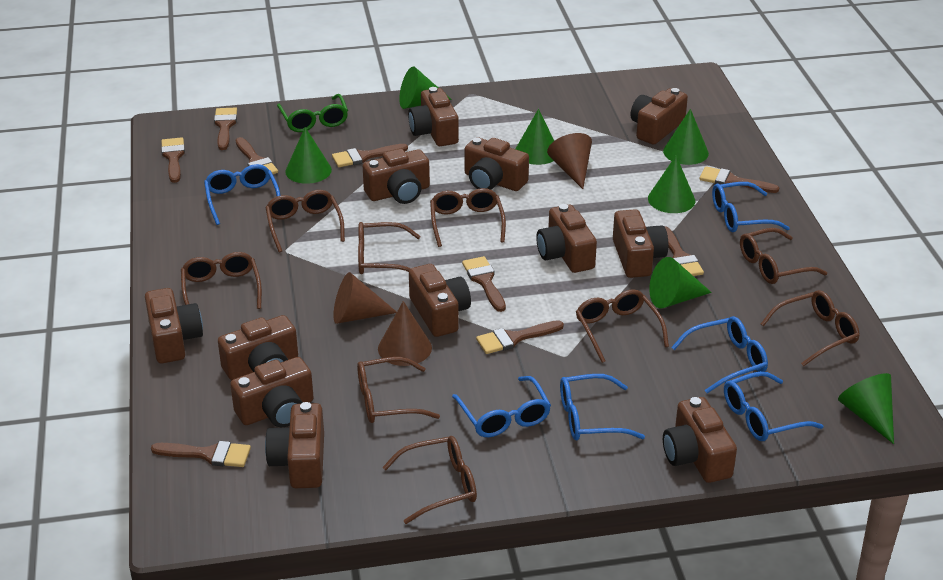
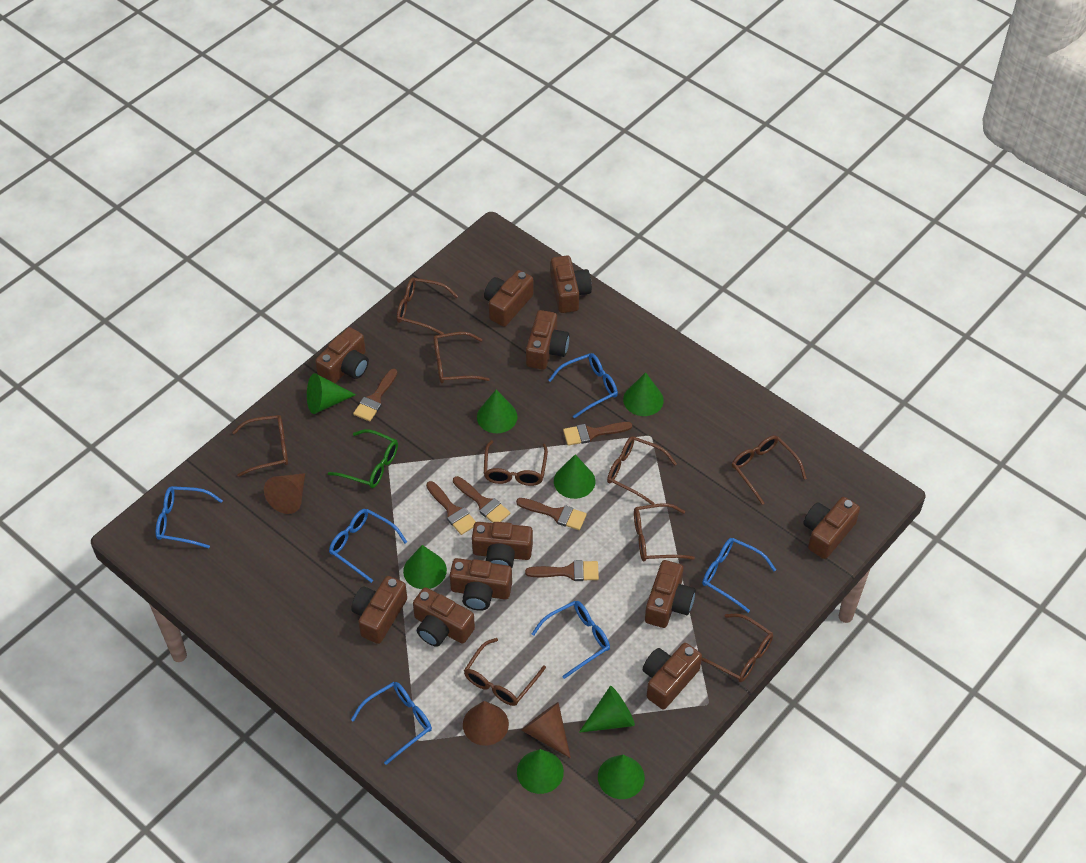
brown brush: [151,441,251,467] [161,137,185,183] [214,108,237,150] [235,137,278,174] [332,144,408,167] [462,256,506,312] [476,320,564,354] [664,226,704,276] [699,166,779,193] = 9 -> [353,369,397,421] [426,481,476,535] [453,476,510,523] [516,498,587,530] [525,560,599,581] [563,422,632,446] = 6
brown camera: [145,288,203,363] [218,315,298,380] [230,357,314,427] [265,402,324,488] [363,149,430,204] [408,87,459,146] [409,264,471,337] [464,137,529,191] [536,204,597,273] [613,209,668,278] [631,88,688,145] [663,397,737,483] = 12 -> [315,327,369,383] [351,576,407,644] [413,587,475,647] [450,558,512,611] [472,522,533,568] [484,270,533,327] [526,310,569,370] [551,256,592,313] [642,643,702,709] [645,560,695,628] [803,497,860,559] = 11
green cone: [285,127,332,184] [399,66,452,109] [515,109,554,165] [648,156,695,213] [649,257,712,308] [663,109,709,165] [838,373,894,444] = 7 -> [307,373,356,414] [403,545,447,589] [477,390,518,433] [517,749,564,794] [554,454,595,499] [579,686,635,733] [598,755,645,799] [623,372,664,416] = 8

